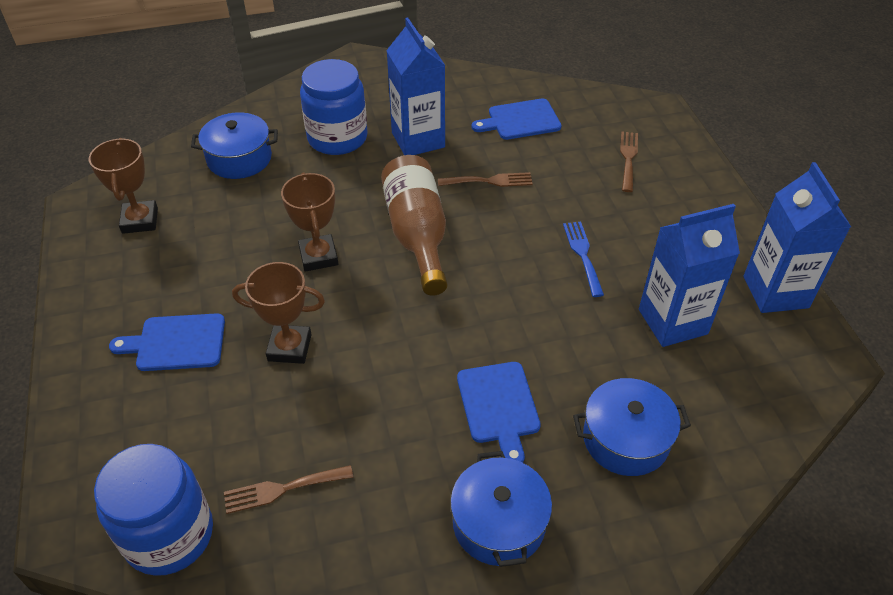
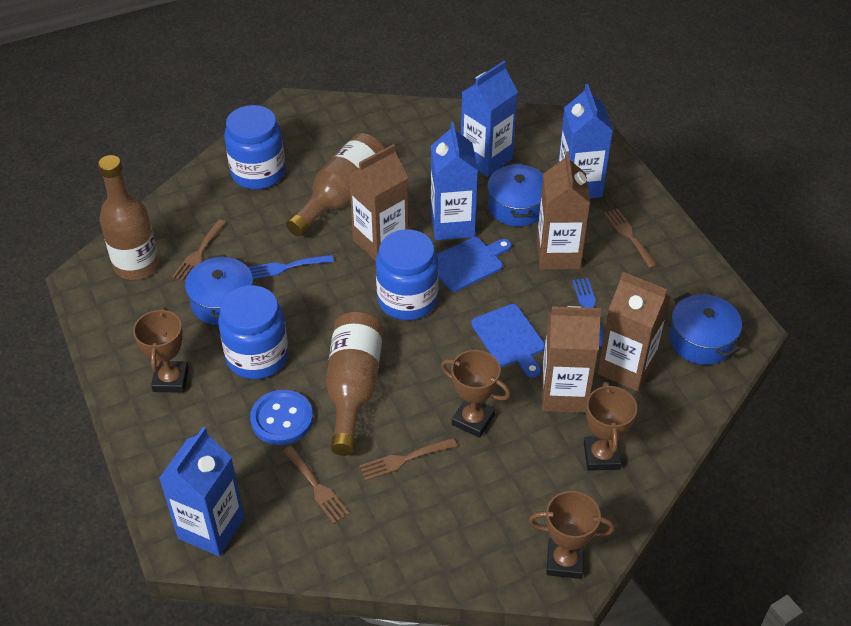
blue button: none = 0 -> [250,390,313,445] = 1
blue carton: [386,18,445,155] [639,204,740,347] [744,162,851,313] = 3 -> [159,427,245,556] [431,122,478,240] [461,61,518,177] [558,84,613,198] = 4
blue cutting board: [109,313,225,371] [457,362,541,463] [471,98,562,140] = 3 -> [437,237,511,292] [471,304,545,378] = 2
blue fork: [563,222,604,297] = 1 -> [248,255,334,279] [572,278,604,348] = 2
blue jar: [94,444,213,576] [300,59,368,155] = 2 -> [218,285,289,379] [224,105,285,189] [376,229,439,320] = 3
brown bottle: [381,155,447,296] = 1 -> [98,155,159,280] [286,133,385,236] [326,311,383,456] = 3
brown carton: none = 0 -> [348,144,409,261] [537,152,590,270] [541,306,601,413] [598,272,671,391] = 4
brown fork: [224,465,353,514] [438,172,533,187] [620,131,638,192] = 3 -> [172,219,227,282] [283,445,350,524] [359,438,457,481] [604,208,658,269] = 4
brown trophy: [89,138,158,234] [232,262,325,364] [281,172,338,272] = 3 -> [133,307,189,393] [441,350,511,438] [528,491,615,579] [584,382,637,471] = 4

